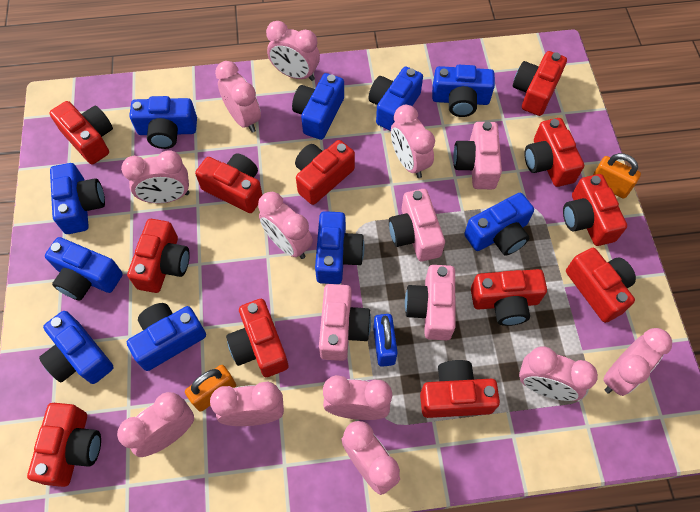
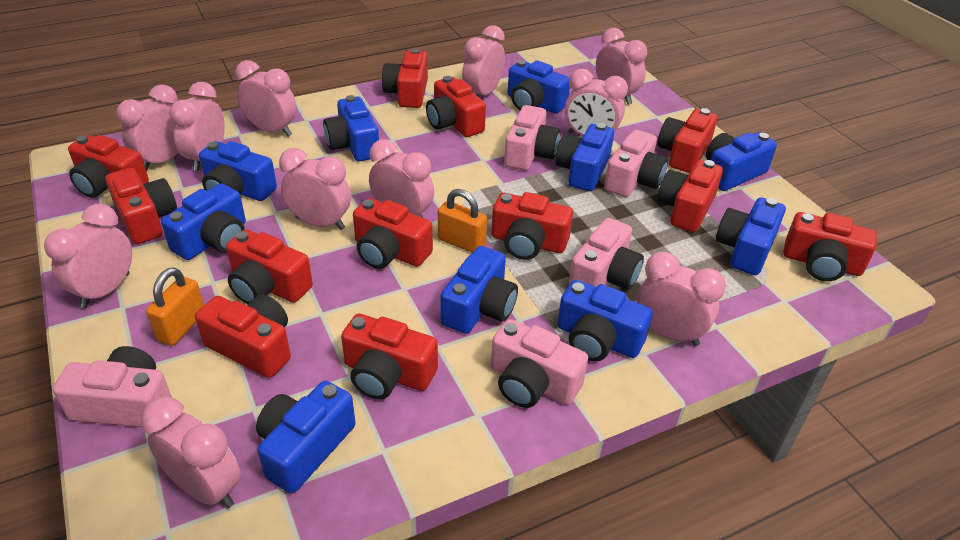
blue padlock: [373,314,398,367] = 1 -> none = 0
pink camera: [319,284,371,361] [389,189,445,262] [405,265,456,340] [453,122,502,189] = 4 -> [53,346,172,427] [491,319,588,408] [504,105,560,170] [568,218,644,290] [604,130,668,197] = 5

